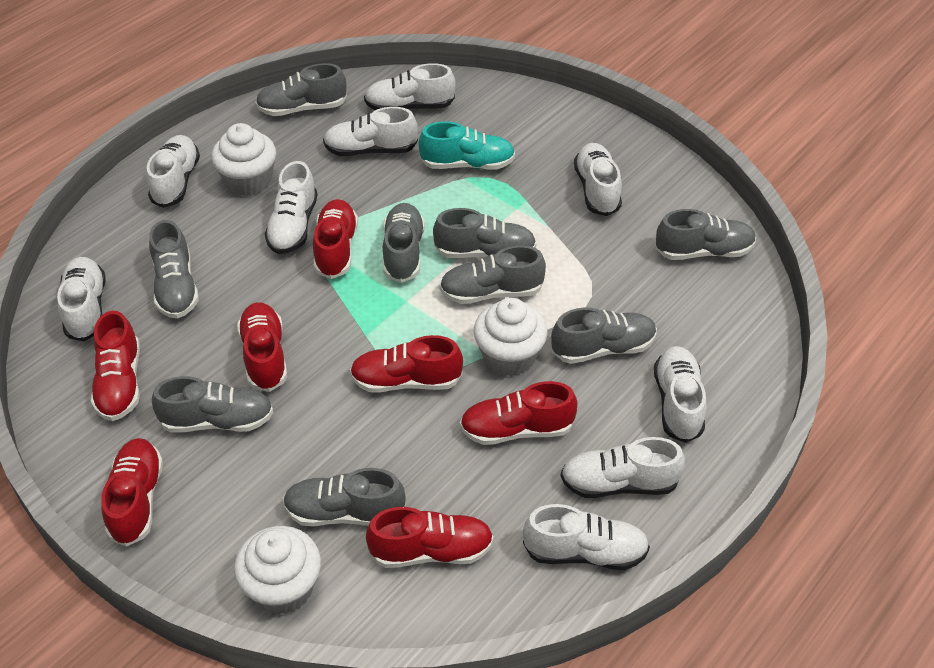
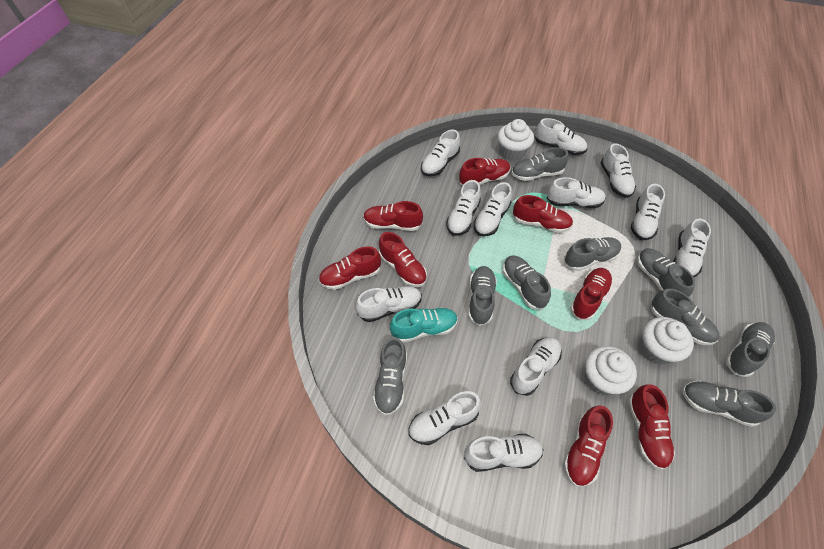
red shoe: [91,311,140,421] [101,438,163,547] [237,303,287,392] [313,199,358,279] [350,335,463,393] [366,507,494,568] [460,381,577,445] = 7 -> [318,246,381,290] [363,201,423,231] [379,232,427,287] [459,158,510,185] [512,195,573,233] [564,406,613,487] [570,268,613,320] [628,384,675,470] = 8
white shoe: [57,257,106,341] [146,135,200,208] [265,161,317,254] [323,107,418,156] [364,63,456,110] [523,504,650,570] [561,437,685,498] [574,143,622,216] [654,346,707,443] = 9 -> [356,286,422,322] [409,391,481,445] [421,130,460,176] [446,180,481,236] [464,434,544,472] [474,182,512,236] [510,337,562,396] [535,118,587,155] [547,177,606,208] [601,143,636,198] [631,184,665,240] [673,218,711,277] = 12

